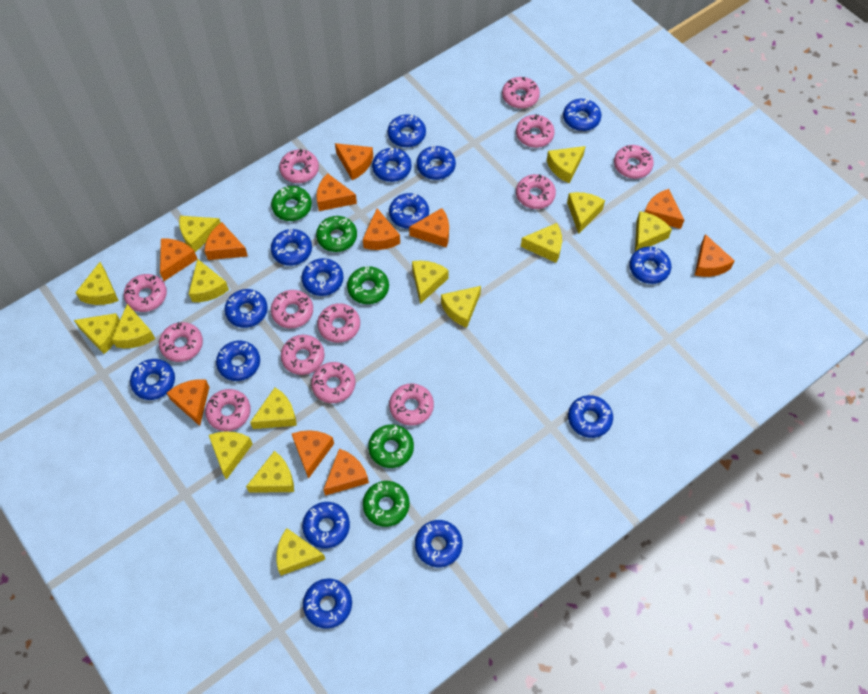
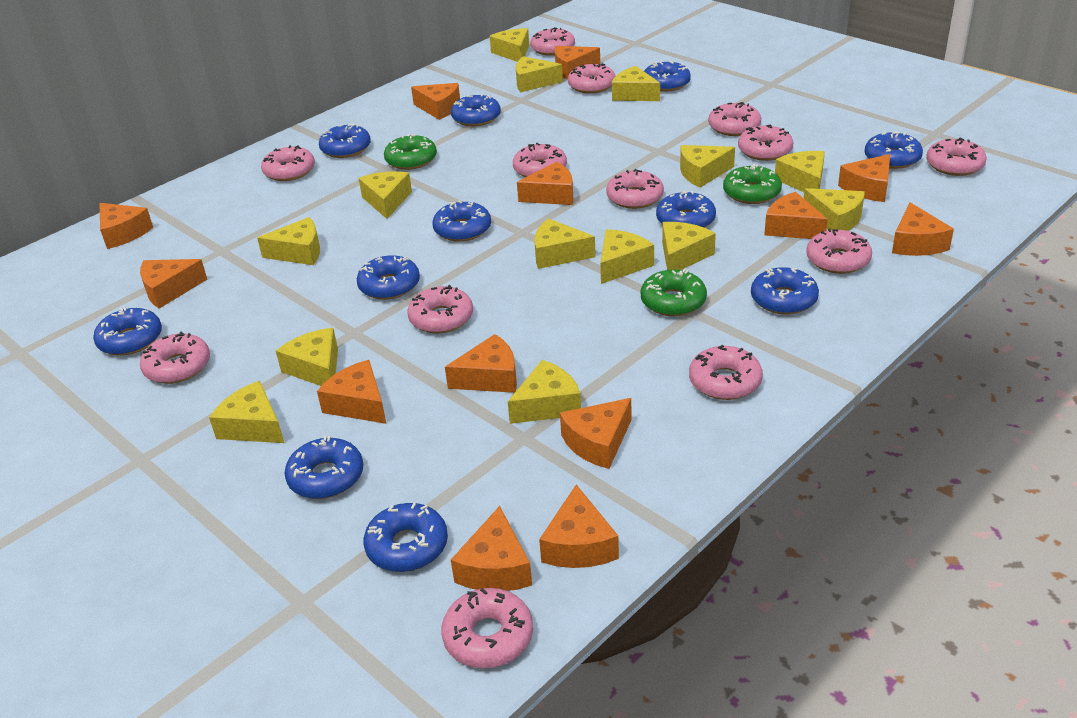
blue donut: [130,359,175,400] [216,341,260,381] [225,289,268,328] [271,229,312,266] [302,258,344,296] [302,502,350,548] [303,578,352,629] [372,147,411,182] [388,114,426,147] [389,193,429,229] [415,520,463,567] [417,146,456,180] [563,98,601,131] [568,395,613,438] [629,247,671,284] = 15 -> [93,307,162,356] [285,436,363,499] [319,123,371,158] [357,255,420,300] [363,502,448,572] [433,201,491,242] [451,94,501,126] [644,61,691,92] [656,191,716,228] [751,267,819,315] [865,131,923,169] = 11
green donut: [271,186,312,221] [316,216,357,252] [347,266,389,304] [363,481,409,527] [368,425,414,468] = 5 -> [384,134,437,170] [641,269,707,316] [723,164,782,204] = 3
orange cheese: [160,239,197,281] [167,379,209,426] [205,222,248,260] [292,430,334,479] [317,173,357,211] [323,449,369,496] [335,143,373,180] [363,208,400,250] [409,208,449,248] [645,189,684,229] [695,234,735,277] = 11 -> [99,203,153,249] [140,259,207,309] [317,360,386,424] [411,83,460,120] [445,334,517,393] [451,506,532,591] [517,162,574,205] [539,485,619,568] [555,46,600,80] [560,398,632,469] [764,192,828,239] [838,154,890,202] [892,202,954,256] = 13
yellow cheese: [74,313,120,354] [75,262,119,305] [111,304,155,348] [179,216,221,252] [189,259,229,302] [209,431,253,480] [246,451,294,493] [250,388,297,429] [276,528,325,576] [412,261,449,304] [441,286,481,328] [521,223,562,263] [547,146,586,183] [567,192,605,234] [635,211,672,251] = 15 -> [209,381,284,443] [257,217,320,265] [276,328,338,386] [359,171,412,219] [490,28,529,62] [508,360,581,424] [516,56,563,92] [535,218,596,269] [600,229,654,284] [612,66,660,101] [662,222,716,270] [680,145,735,188] [775,151,825,192] [804,188,865,231] = 14

